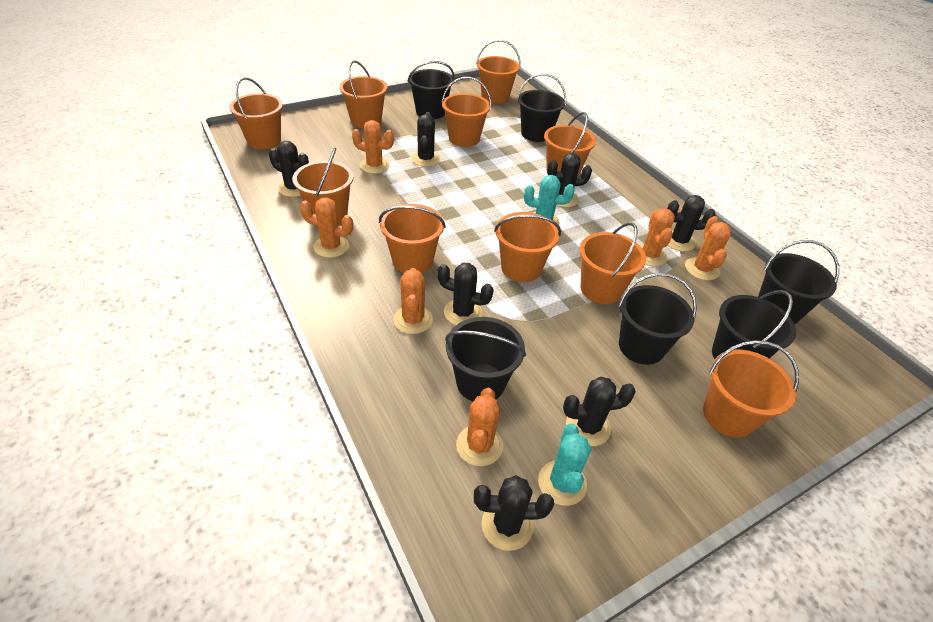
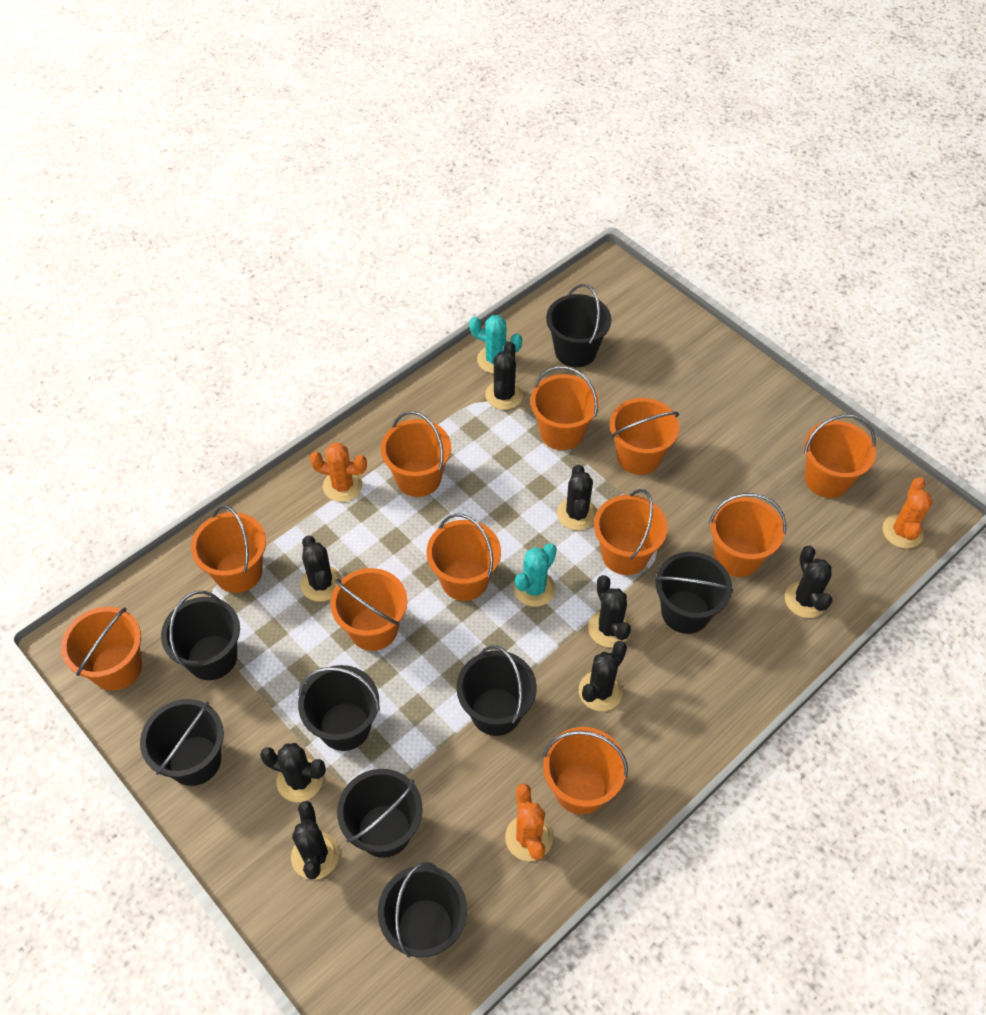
black bucket: [408,61,454,119] [445,317,526,401] [517,73,566,142] [618,273,697,365] [712,290,796,359] [758,240,839,324] = 6 -> [140,699,224,786] [161,591,240,680] [298,665,380,751] [337,769,423,858] [378,862,467,958] [456,645,537,736] [546,284,611,367] [654,552,733,634] = 8
black cactus: [269,141,309,197] [412,112,440,167] [437,263,494,325] [474,475,554,551] [547,153,592,207] [563,377,636,446] [667,195,716,252] = 7 -> [260,743,326,802] [291,801,339,880] [300,536,342,601] [485,341,523,410] [557,465,597,530] [579,641,627,711] [588,575,631,647] [785,546,832,618] = 8
orange bucket: [229,77,283,149] [292,148,353,224] [339,60,388,128] [379,204,446,273] [442,77,491,147] [476,40,521,104] [494,212,561,282] [544,112,596,177] [579,222,646,304] [703,340,799,437] = 10 -> [61,607,142,691] [191,505,266,593] [330,568,407,651] [381,411,451,497] [427,514,501,601] [531,366,599,450] [542,727,628,814] [594,489,668,575] [610,398,679,475] [709,493,787,577] [804,414,876,498] = 11
orange cactus: [300,197,353,258] [352,120,394,174] [393,268,433,334] [456,388,503,466] [640,208,675,266] [685,216,731,280] = 6 -> [309,443,367,502] [505,783,553,861] [882,477,933,549] = 3

